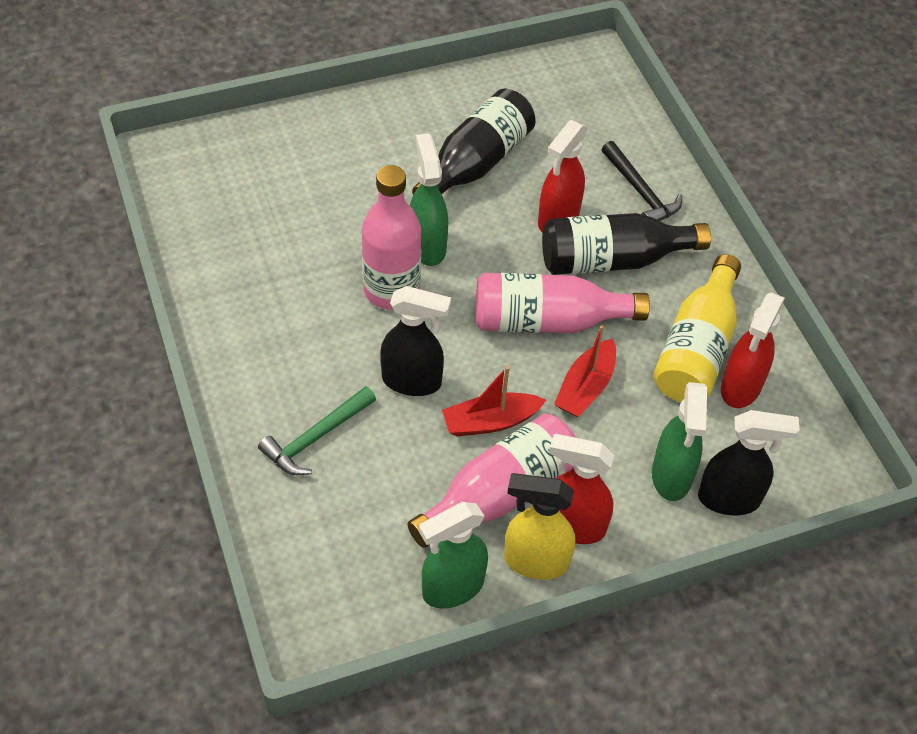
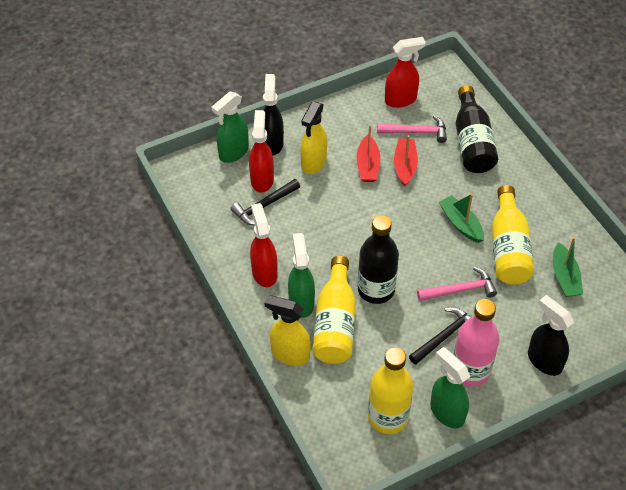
black hammer: [602,141,682,221] = 1 -> [231,179,300,225] [409,307,471,365] = 2
green boat: none = 0 -> [439,194,484,243] [553,238,583,297] = 2
green hammer: [258,386,376,475] = 1 -> none = 0
pink bottle: [362,165,421,310] [407,414,576,548] [476,273,650,333] = 3 -> [453,299,500,387] = 1
pink hammer: none = 0 -> [377,116,447,143] [417,267,497,301] = 2
yellow bottle: [653,254,741,402] = 1 -> [312,256,356,364] [368,347,414,434] [491,185,534,285] = 3
yellow spray bottle: [504,473,575,580] = 1 -> [264,295,311,366] [301,101,327,174] = 2

